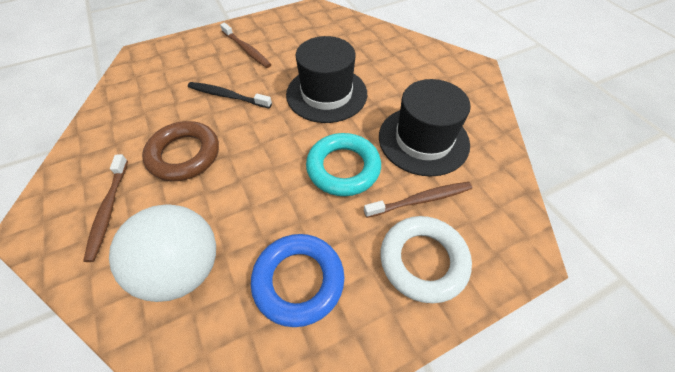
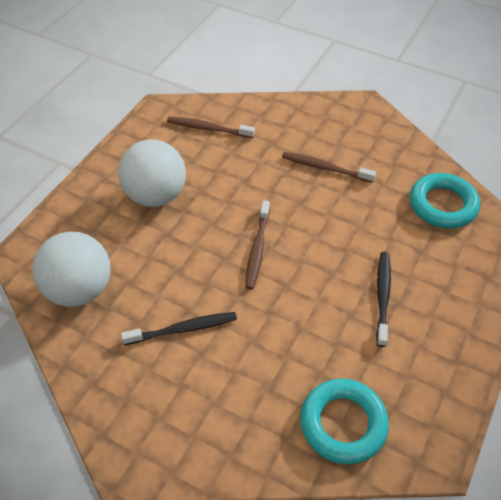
black hat: [286,36,367,123] [379,79,471,177] = 2 -> none = 0
black toothbrush: [188,82,272,108] = 1 -> [121,312,237,345] [376,252,391,347] = 2
blue ring: [251,234,344,327] = 1 -> none = 0
brown ring: [142,121,219,181] = 1 -> none = 0
turquoise ring: [306,133,381,196] = 1 -> [300,378,389,464] [410,173,480,228] = 2
white ball: [109,204,216,302] = 1 -> [32,232,110,307] [118,139,186,207] = 2
white ring: [380,216,472,303] = 1 -> none = 0

